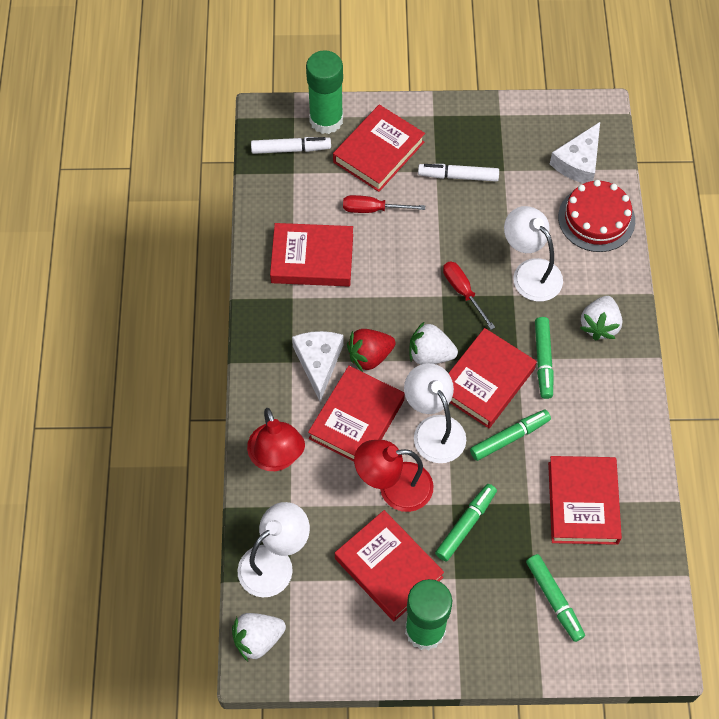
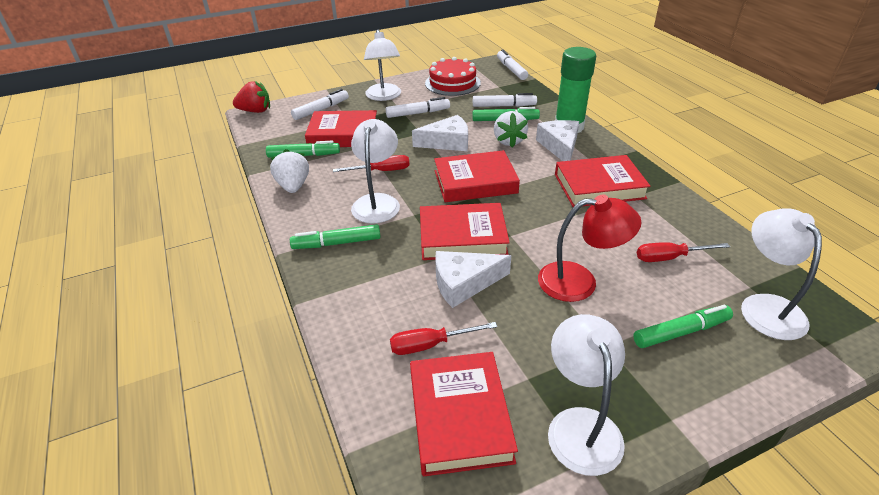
green glue stick: [306,50,343,134] [405,579,452,650] = 2 -> [555,47,596,133] = 1
red book: [270,223,353,286] [308,366,405,462] [333,105,425,192] [335,510,444,621] [449,328,537,428] [548,456,622,545] = 6 -> [305,110,377,147] [410,352,518,476] [420,203,510,260] [434,150,520,202] [555,155,651,207] = 5
red lamp: [247,408,305,471] [354,440,433,512] = 2 -> [538,194,641,302] = 1
red screwdriver: [343,195,425,213] [443,261,495,330] = 2 -> [333,155,410,172] [390,322,497,355] [637,242,730,262] = 3
white cheese: [292,331,344,402] [550,122,600,183] = 2 -> [412,115,468,151] [435,251,511,308] [536,120,579,161] = 3
white lamp: [238,502,310,597] [404,363,466,463] [504,206,563,301] = 3 -> [351,119,400,223] [364,29,401,101] [548,314,625,476] [741,208,822,340] = 4
white marker: [251,137,331,154] [418,164,499,182] = 2 -> [291,89,349,120] [386,97,450,118] [473,93,537,107] [497,49,528,80] = 4
white strawberry: [232,613,286,661] [409,321,458,364] [580,296,622,341] = 3 -> [270,149,309,193] [494,111,528,148] = 2

